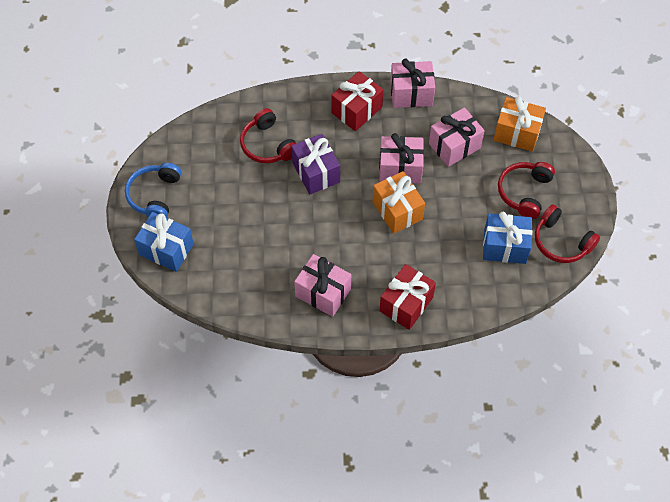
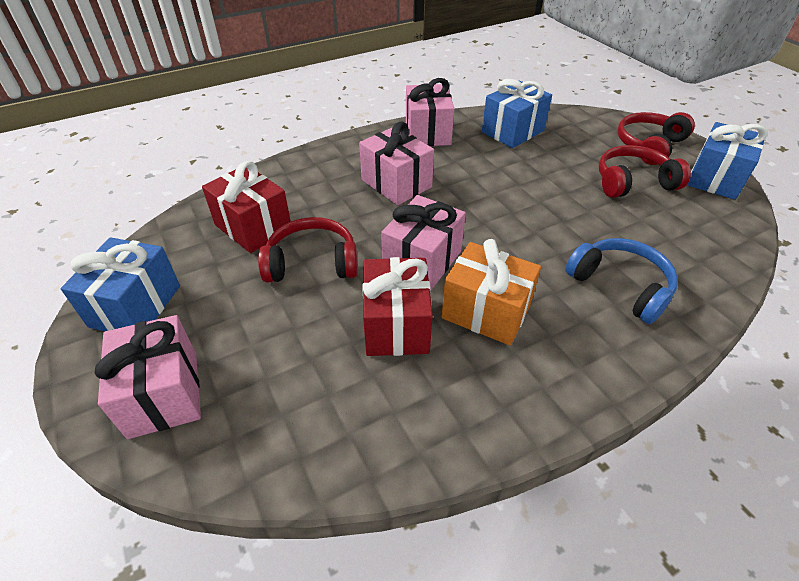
blue gift: [134,212,194,272] [483,212,532,264] = 2 -> [61,237,180,331] [482,79,552,148] [687,122,767,200] = 3
orange gift: [373,171,425,234] [494,96,546,152] = 2 -> [441,239,541,345] = 1
purple gift: [291,134,340,194] = 1 -> none = 0

